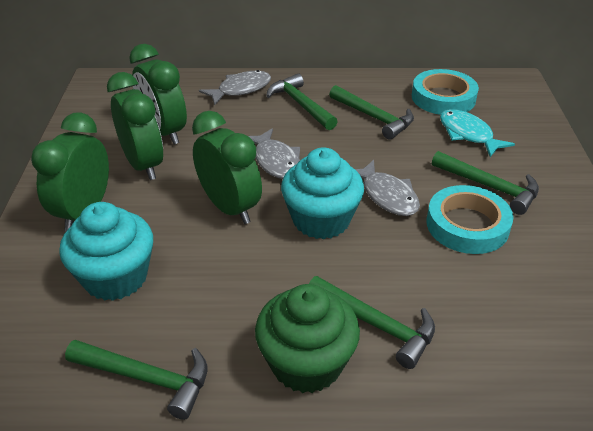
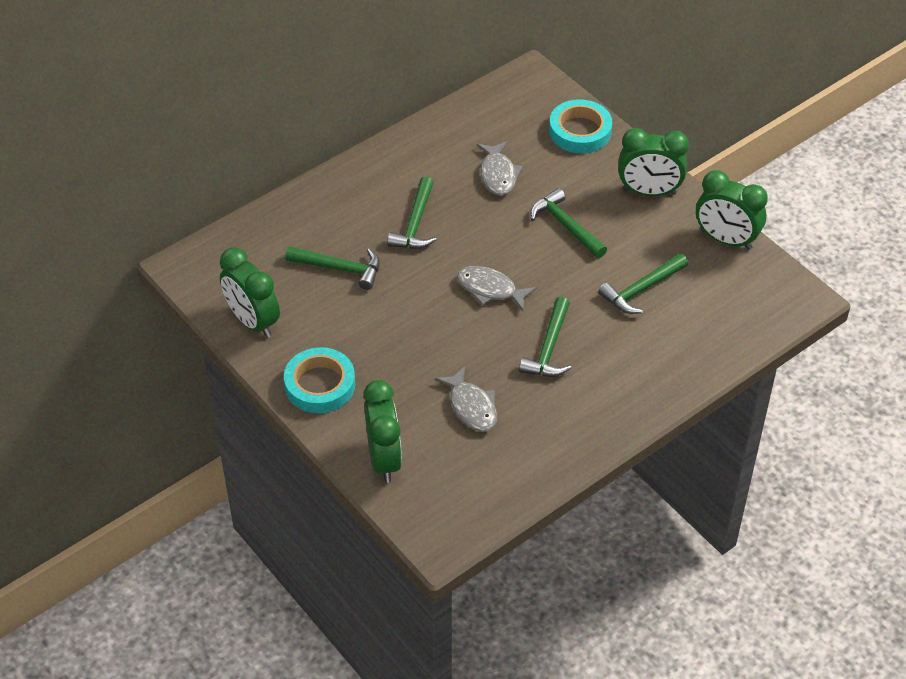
green cupcake: [255,284,360,393] = 1 -> none = 0
turquoise cupcake: [59,202,153,301] [281,147,364,239] = 2 -> none = 0
turquoise fish: [440,109,515,157] = 1 -> none = 0

